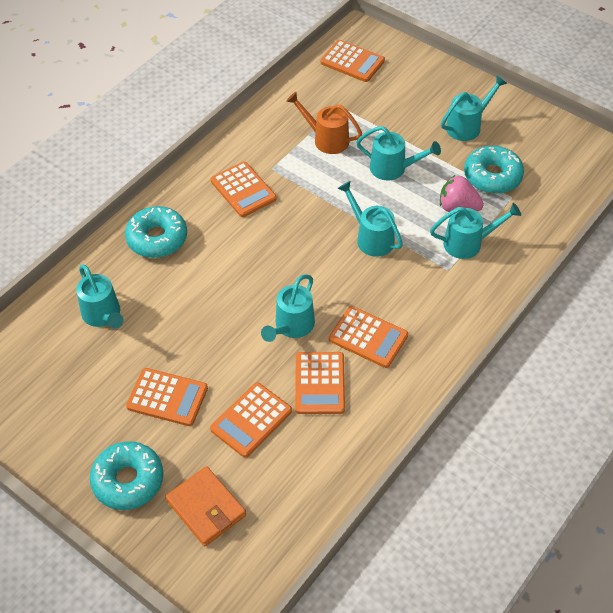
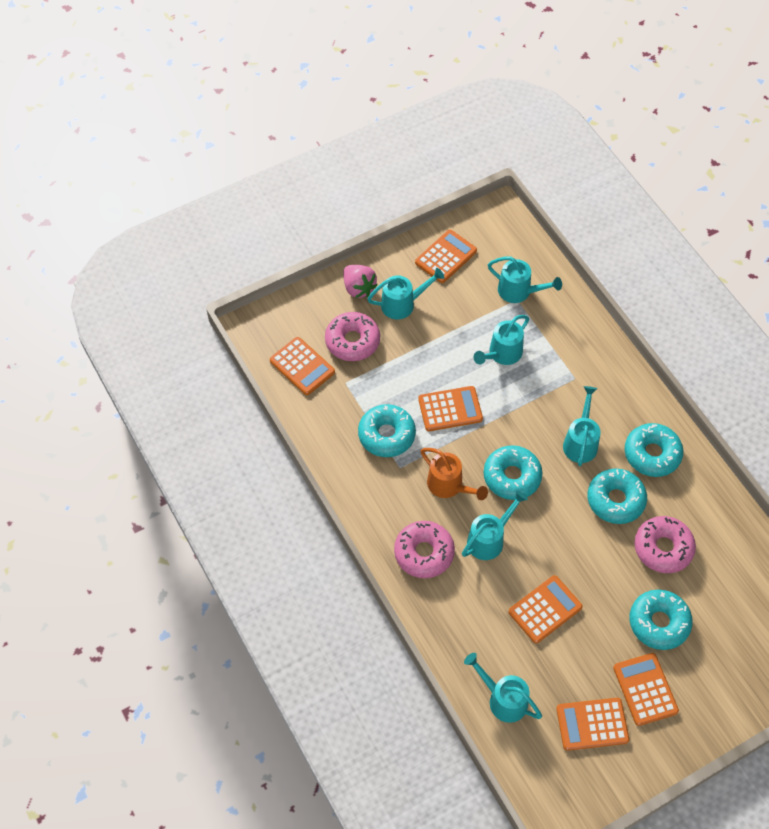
orange wallet: [165,466,246,546] = 1 -> none = 0
pink donut: none = 0 -> [325,312,380,361] [394,521,455,578] [634,516,696,573] = 3
turquoise donut: [90,441,163,510] [125,206,187,258] [464,146,524,194] = 3 -> [358,404,416,457] [484,445,543,500] [587,468,647,524] [624,423,684,477] [629,590,693,650] = 5

